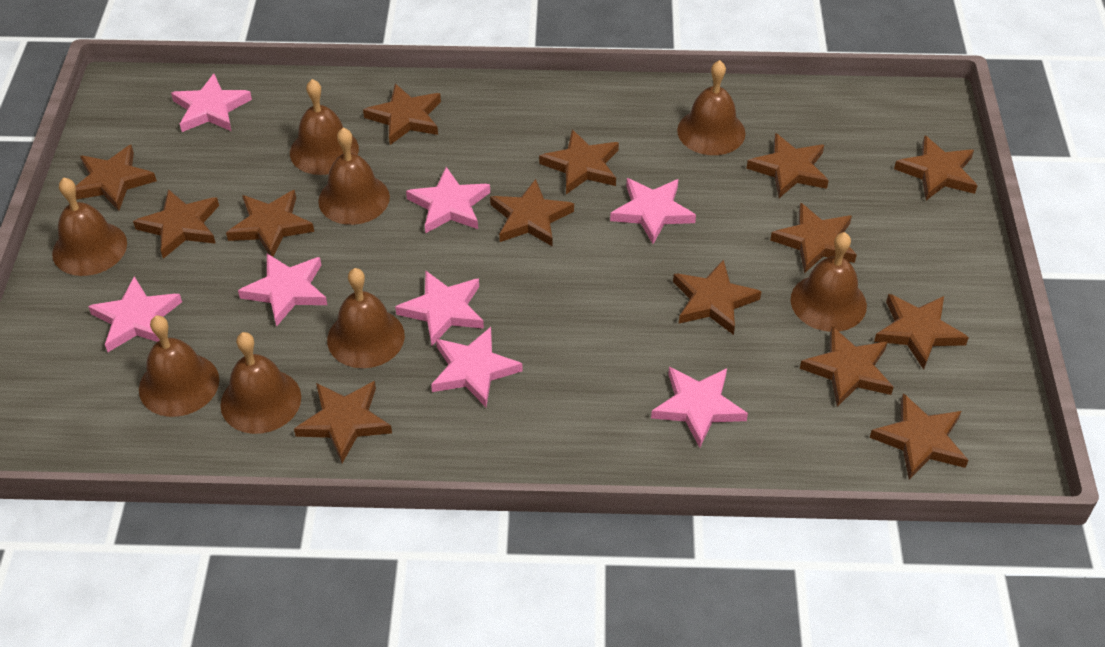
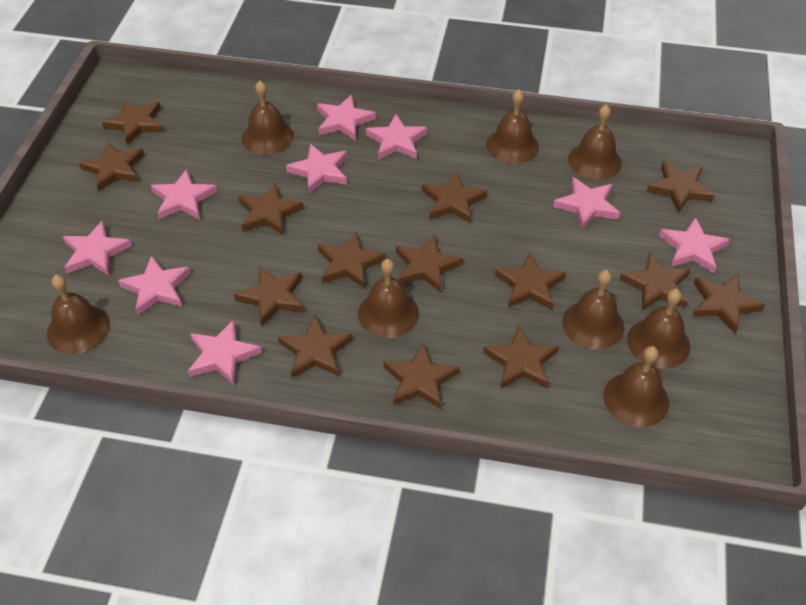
pink star: [88,276,182,352] [171,74,252,132] [238,254,327,327] [395,271,484,346] [406,167,490,234] [431,327,523,407] [610,178,696,244] [651,367,748,448] = 8 -> [63,220,132,275] [118,255,191,315] [151,169,217,219] [188,320,262,385] [286,144,347,194] [317,95,376,141] [366,114,427,160] [553,177,620,230] [659,217,730,273] = 9

